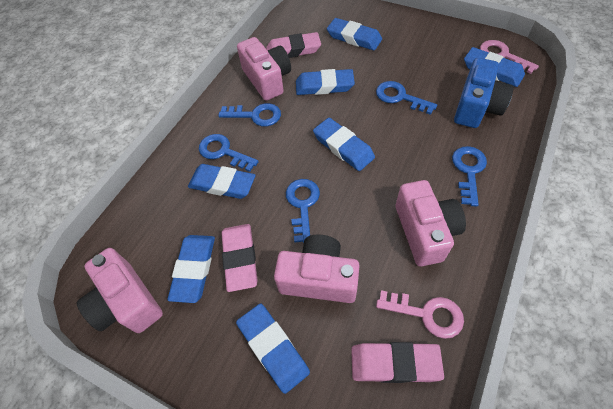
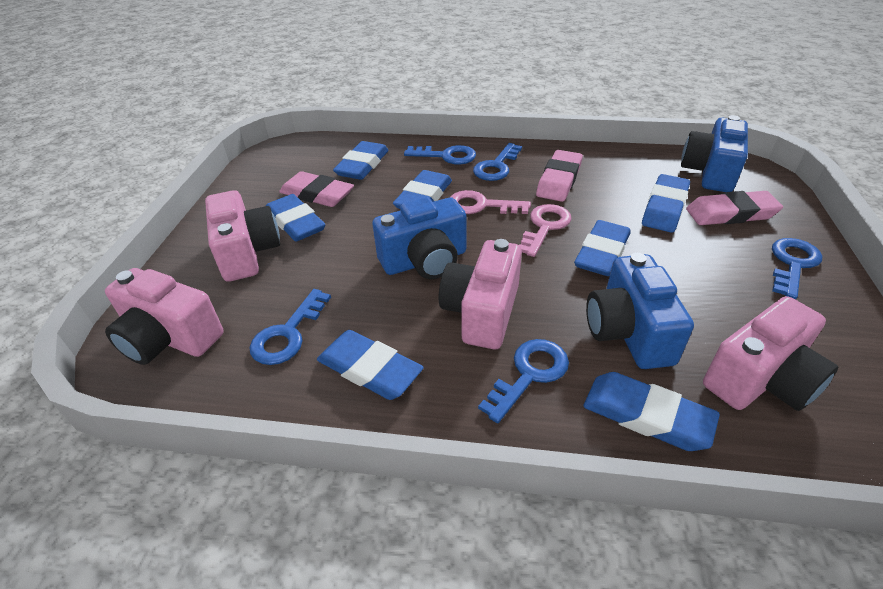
blue camera: [454,58,514,128] = 1 -> [372,197,467,279] [586,253,694,369] [681,115,748,192] = 3

